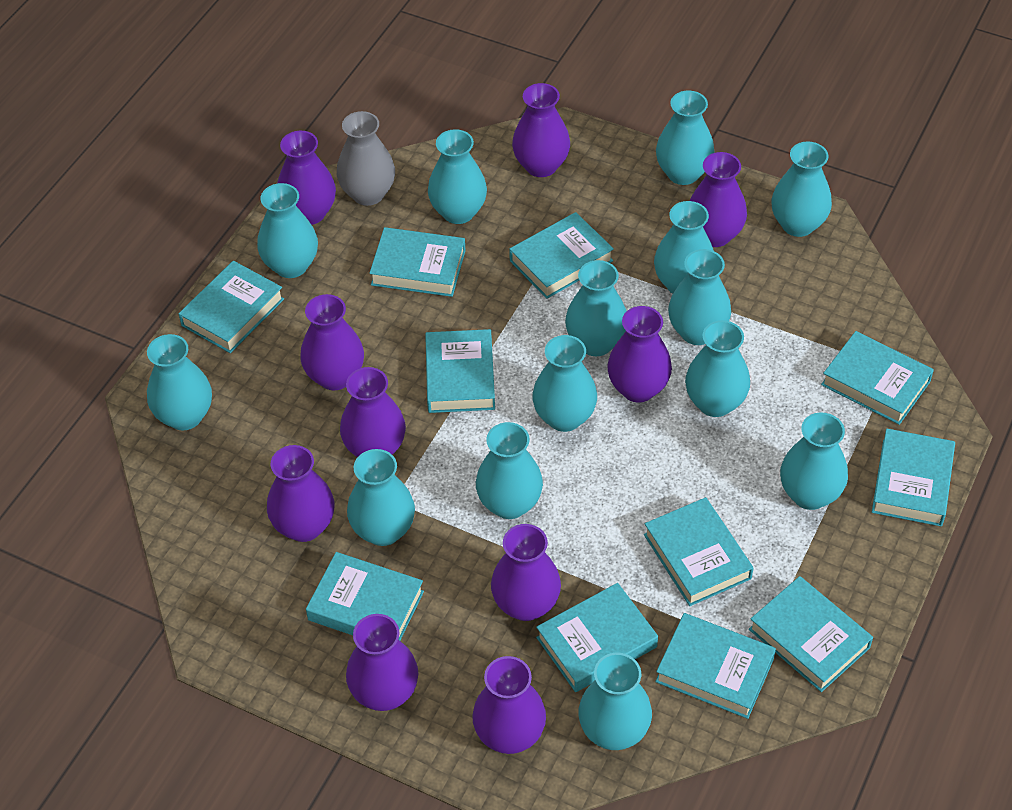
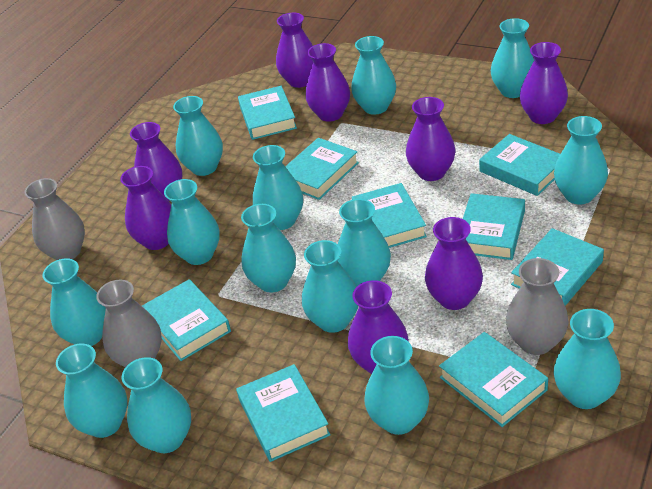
grey vase: [337,111,395,206] = 1 -> [24,178,85,260] [96,280,162,367] [506,258,569,355] = 3
purple vase: [267,445,334,542] [277,131,336,225] [300,294,364,390] [340,367,406,457] [346,614,418,711] [472,656,546,754] [491,524,561,621] [512,83,570,177] [607,306,672,402] [690,152,747,247] = 10 -> [120,166,171,250] [130,122,182,201] [276,13,313,88] [306,43,350,122] [348,280,409,374] [406,97,456,181] [425,217,483,310] [520,42,568,124] = 8
turquoise book: [179,261,284,353] [306,552,424,640] [369,227,466,297] [425,329,495,413] [509,212,614,299] [536,583,658,692] [644,497,753,606] [655,613,776,719] [749,576,873,692] [821,331,934,425] [872,428,955,526] = 11 -> [142,279,231,361] [236,364,331,462] [238,86,297,140] [285,138,359,200] [352,183,427,248] [439,332,548,427] [463,193,525,260] [479,134,560,196] [511,228,604,306] = 9

